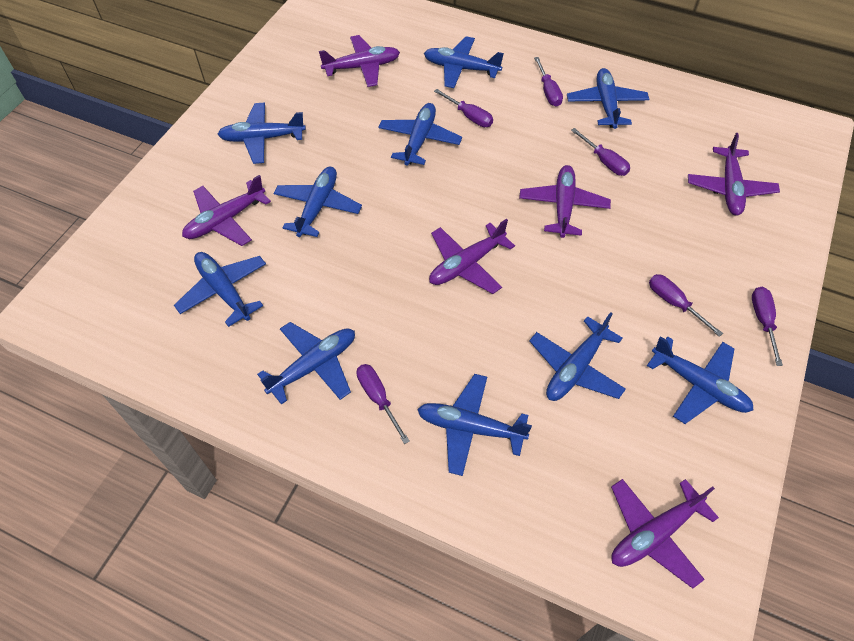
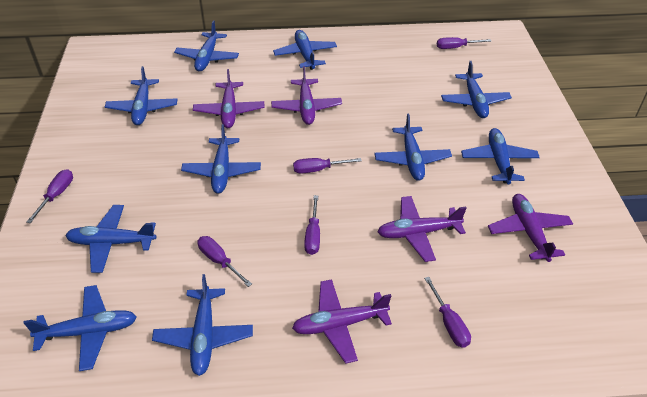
purple plane: [182,175,271,246] [319,35,400,87] [429,219,515,294] [519,165,611,238] [611,479,719,588] [688,133,780,216] = 6 -> [193,69,264,128] [271,66,342,125] [292,279,392,364] [378,196,467,262] [488,194,573,262] = 5

